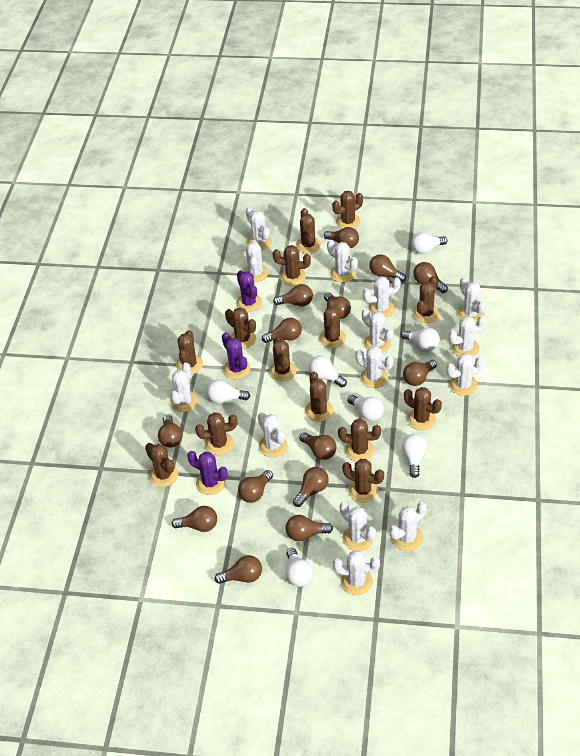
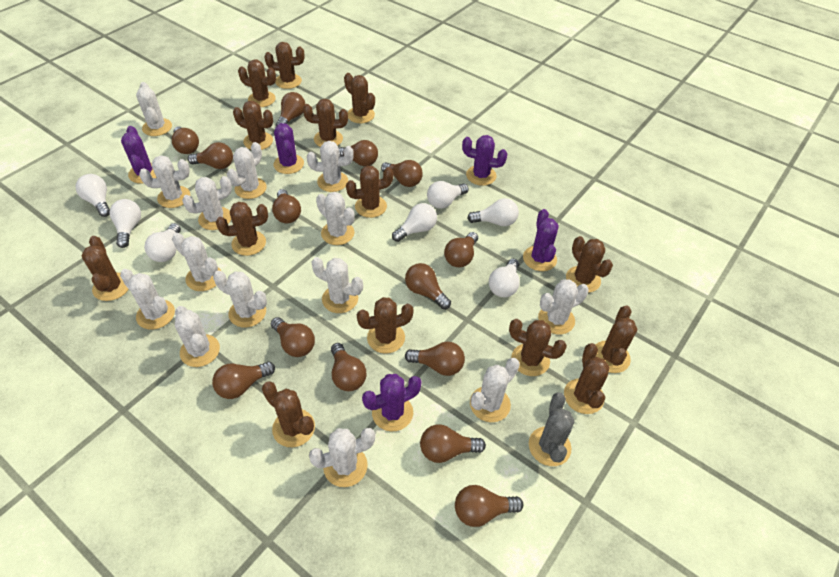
grey cactus: none = 0 -> [529,393,575,466] = 1
purple cactus: [187,451,228,495] [222,332,251,379] [236,271,262,312] = 3 -> [121,126,156,184] [274,123,304,174] [362,374,421,432] [462,135,507,186] [523,209,559,271] = 5

